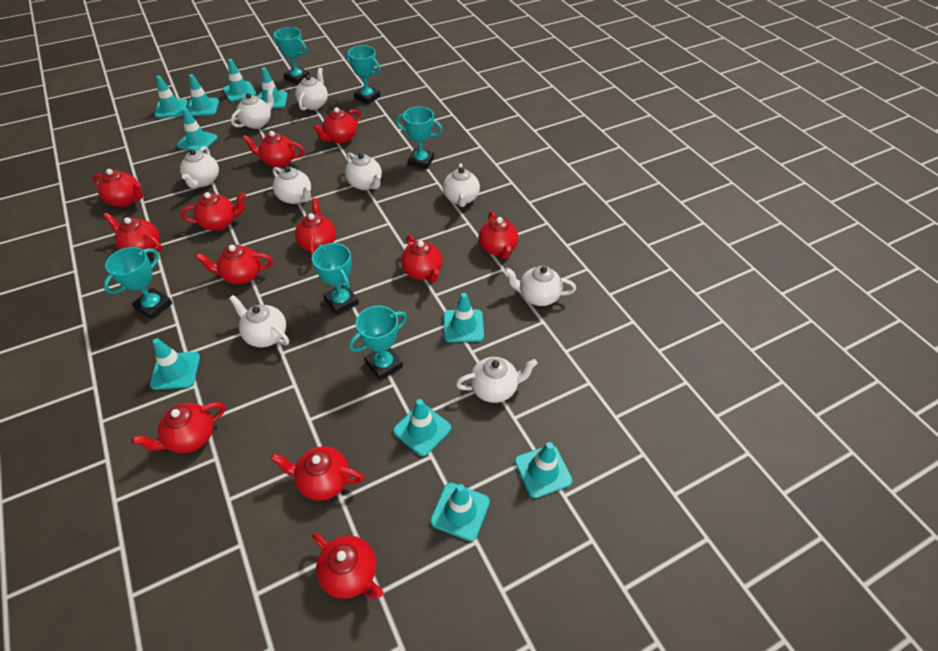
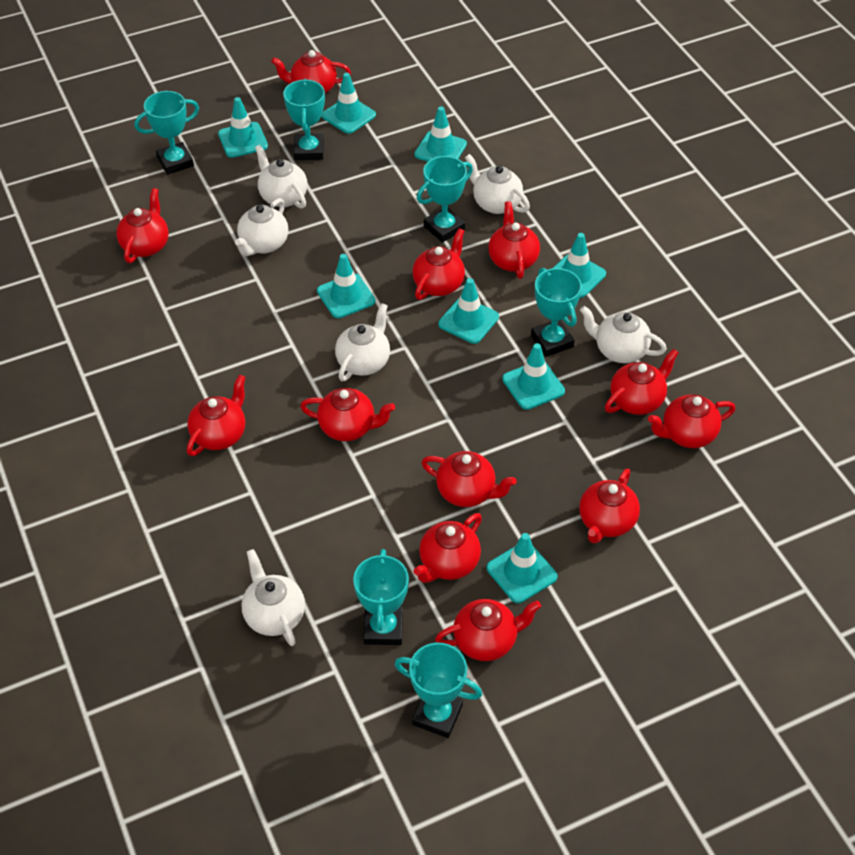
turquoise traffic cone: [150,338,200,390] [154,75,188,118] [177,108,218,152] [187,74,219,116] [223,59,256,102] [258,67,288,109] [393,399,451,456] [430,483,490,541] [444,293,484,342] [515,442,573,498] = 10 -> [218,97,268,158] [317,254,375,318] [322,73,376,134] [414,106,467,162] [438,278,499,344] [487,533,557,603] [502,343,565,410] [553,233,606,298] = 8
white teapot: [180,146,219,188] [229,295,289,347] [231,87,274,129] [273,166,311,204] [295,68,328,111] [345,153,382,190] [443,163,480,207] [456,357,537,403] [504,266,576,306] = 9 -> [235,198,288,256] [241,549,305,646] [255,145,307,209] [335,303,390,381] [465,154,530,214] [580,306,667,363] = 6

